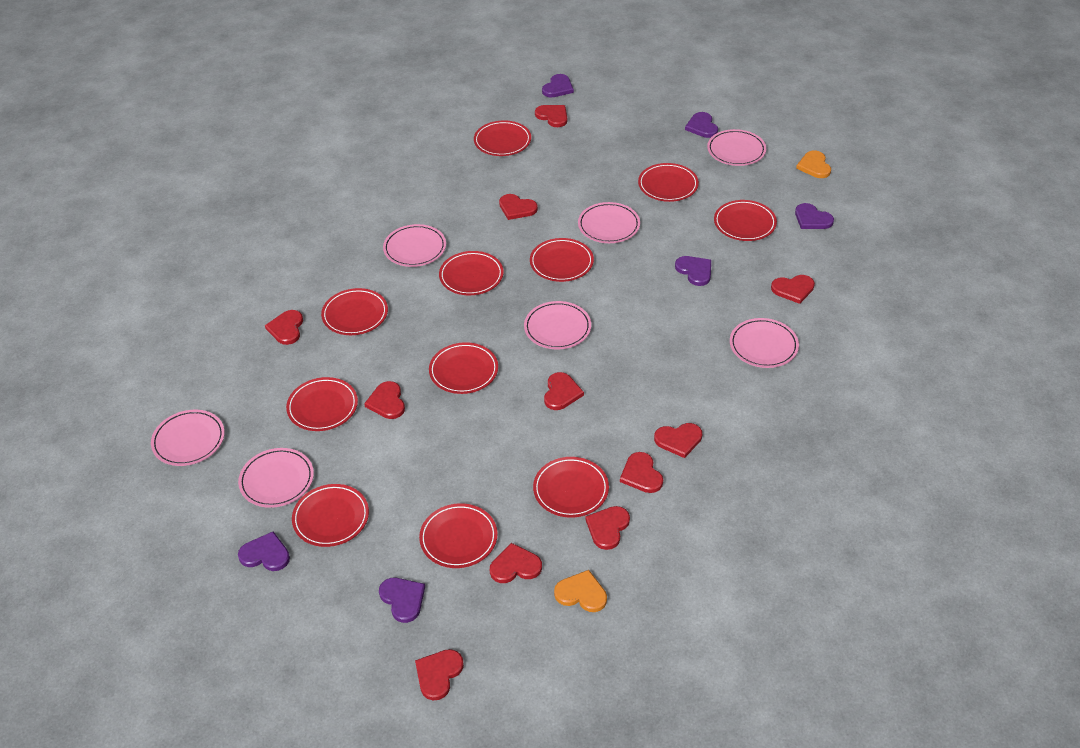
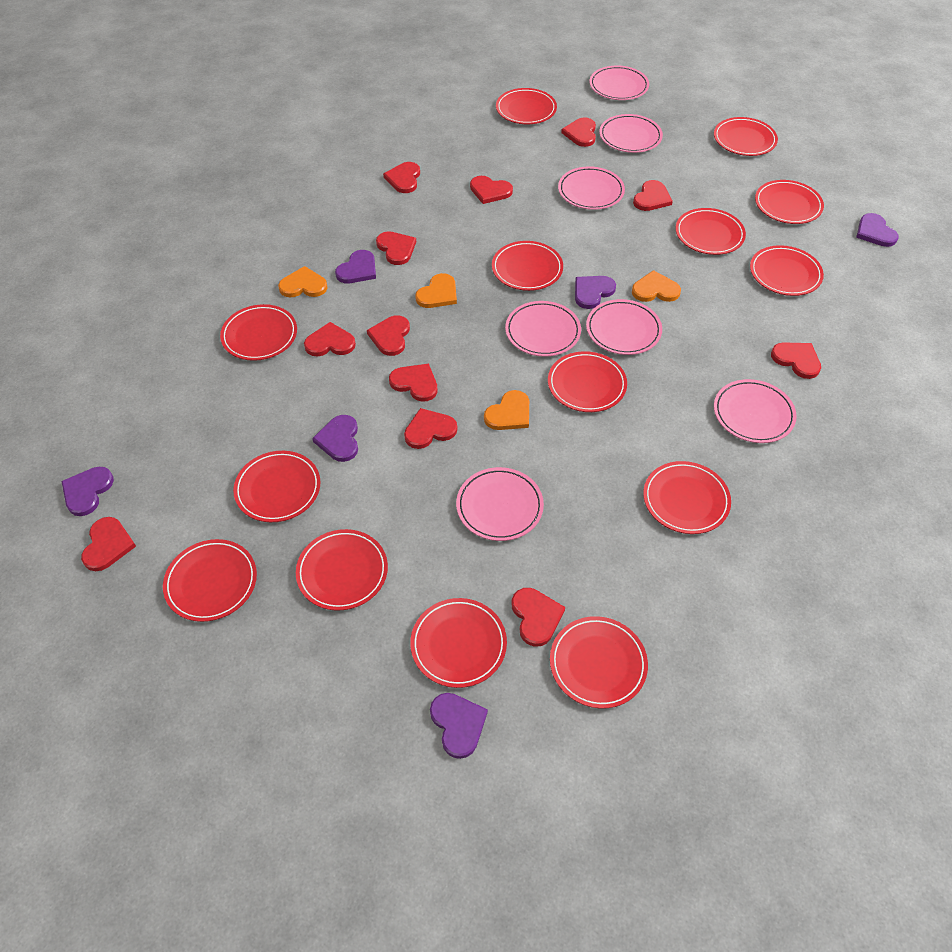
orange heart: [554,570,607,612] [796,151,831,178] = 2 -> [278,266,328,298] [415,273,457,308] [484,390,529,430] [632,270,681,302] = 4
red heart: [265,310,303,345] [364,381,405,419] [415,649,464,700] [490,543,542,583] [499,194,538,220] [535,105,567,127] [544,372,584,410] [585,506,630,550] [620,452,663,493] [654,423,702,458] [771,275,815,304] = 11 -> [81,517,136,571] [304,322,356,356] [367,315,410,356] [376,231,416,265] [383,162,420,193] [389,364,438,402] [404,408,457,449] [470,176,513,204] [512,588,565,647] [561,117,596,147] [633,180,673,211] [771,342,821,379] = 12
red plate: [286,377,358,431] [292,484,369,547] [321,288,388,335] [419,503,498,568] [429,342,498,394] [439,251,504,295] [474,120,531,156] [530,238,594,282] [533,457,609,518] [638,163,699,202] [714,200,777,241] = 11 -> [163,539,257,622] [220,304,297,361] [233,451,321,522] [296,529,388,610] [410,598,507,688] [492,241,563,291] [496,88,557,124] [548,351,627,412] [550,616,648,709] [643,461,731,534] [675,208,746,255] [714,117,778,156] [750,245,824,296] [755,180,824,224] = 14

